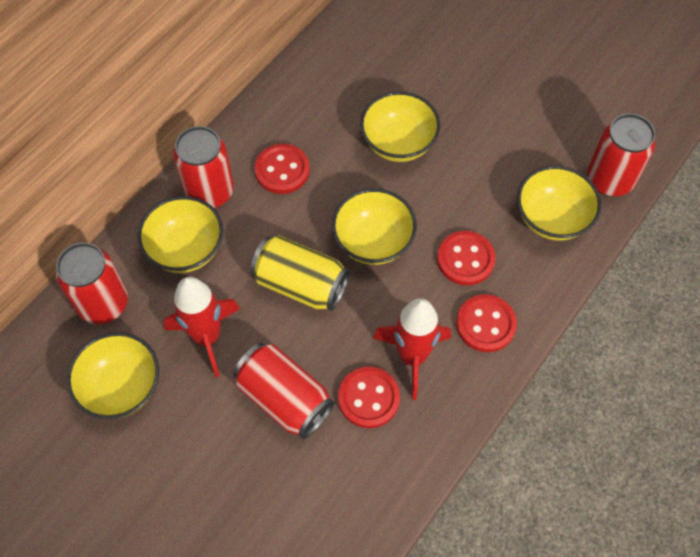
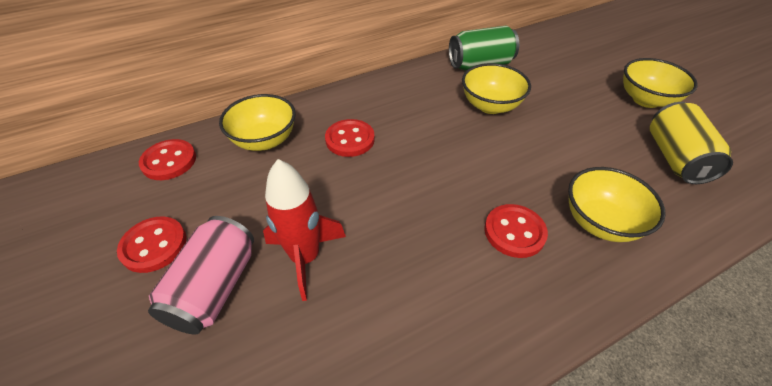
green can: none = 0 -> [449,26,519,70] = 1
pink can: none = 0 -> [148,216,254,335] = 1
red can: [56,243,128,324] [173,126,234,208] [233,343,334,439] [587,113,655,196] = 4 -> none = 0
red rocket: [163,277,240,377] [373,298,451,400] = 2 -> [263,159,346,301] = 1
yellow bowl: [67,332,159,419] [138,196,223,273] [332,189,417,265] [360,91,440,162] [517,166,601,240] = 5 -> [219,94,296,151] [462,63,531,114] [568,167,666,242] [623,58,698,108] = 4

